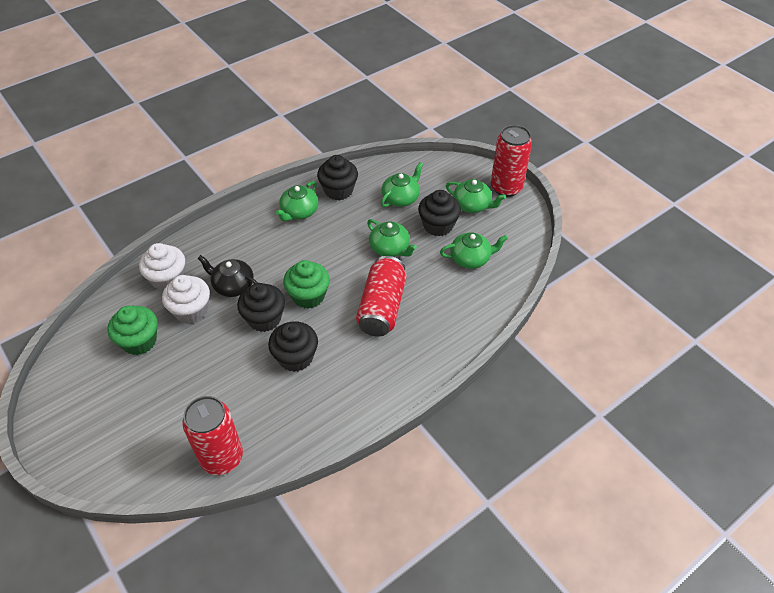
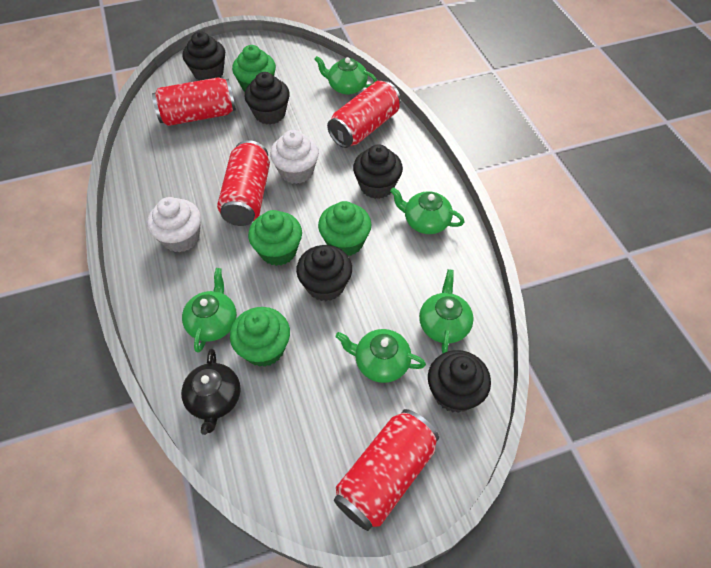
black cupcake: [237,283,285,332] [268,321,318,372] [317,155,358,200] [418,190,461,236] = 4 -> [183,31,225,81] [244,72,290,125] [296,245,352,301] [353,144,403,199] [428,350,491,413] = 5
green cupcake: [107,306,158,355] [283,260,330,309] = 2 -> [230,307,290,367] [232,45,276,92] [248,210,302,266] [318,201,371,256] = 4
red can: [182,396,243,475] [356,256,406,337] [491,125,532,197] = 3 -> [152,77,236,126] [217,140,270,226] [327,81,401,148] [334,409,439,531] = 4

